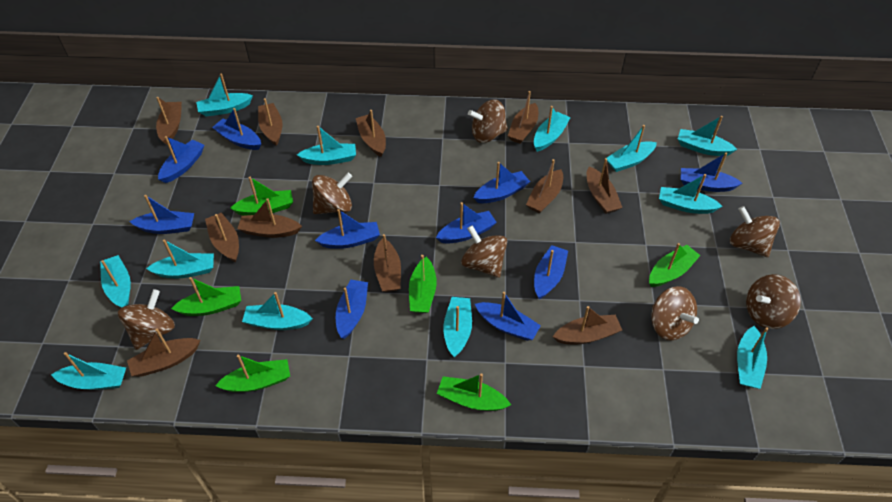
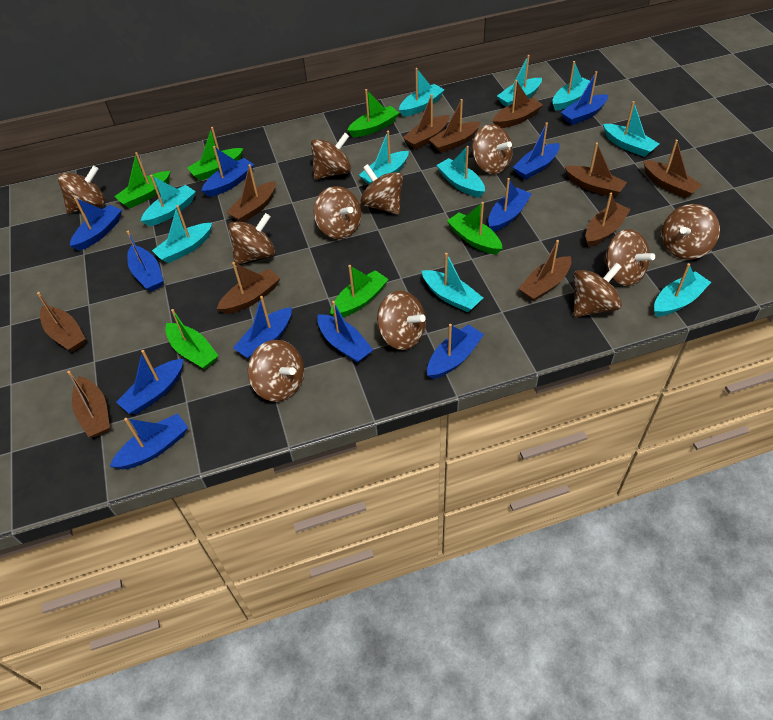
blue boat: [130,195,194,234] [158,136,204,183] [212,108,261,150] [315,209,380,249] [336,280,368,339] [436,202,497,244] [473,162,530,203] [475,292,541,341] [534,245,568,299] [681,152,742,192] = 10 -> [70,197,122,251] [110,413,188,469] [116,350,183,414] [127,231,164,291] [201,146,254,197] [233,296,292,359] [317,301,373,363] [427,324,484,379] [488,178,532,232] [513,122,560,179] [561,71,608,125] = 11
brown spinning top: [118,289,175,350] [312,173,352,214] [461,225,507,278] [468,100,508,143] [651,286,699,341] [730,206,780,257] [746,274,801,329] = 7 -> [58,166,105,213] [228,213,275,265] [248,340,304,402] [311,133,351,180] [314,186,361,239] [360,164,403,215] [377,291,426,350] [472,124,513,174] [573,262,622,317] [603,229,655,286] [662,204,720,260] = 11
turquoise boat: [51,352,126,390] [100,255,131,307] [146,240,214,278] [196,73,253,116] [242,292,313,330] [297,126,356,165] [443,297,472,357] [534,106,571,152] [607,125,657,172] [659,174,723,214] [678,116,737,156] [737,326,768,389] = 12 -> [141,175,196,226] [152,205,212,263] [359,131,409,184] [399,68,445,117] [422,253,483,312] [436,146,485,198] [497,55,542,107] [553,61,590,111] [603,101,659,157] [654,263,711,317] = 10

